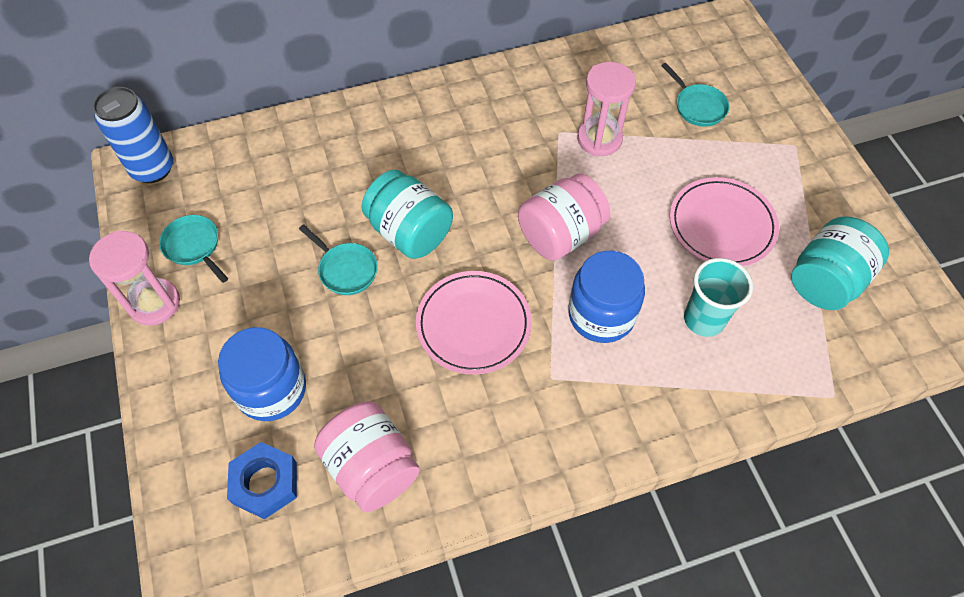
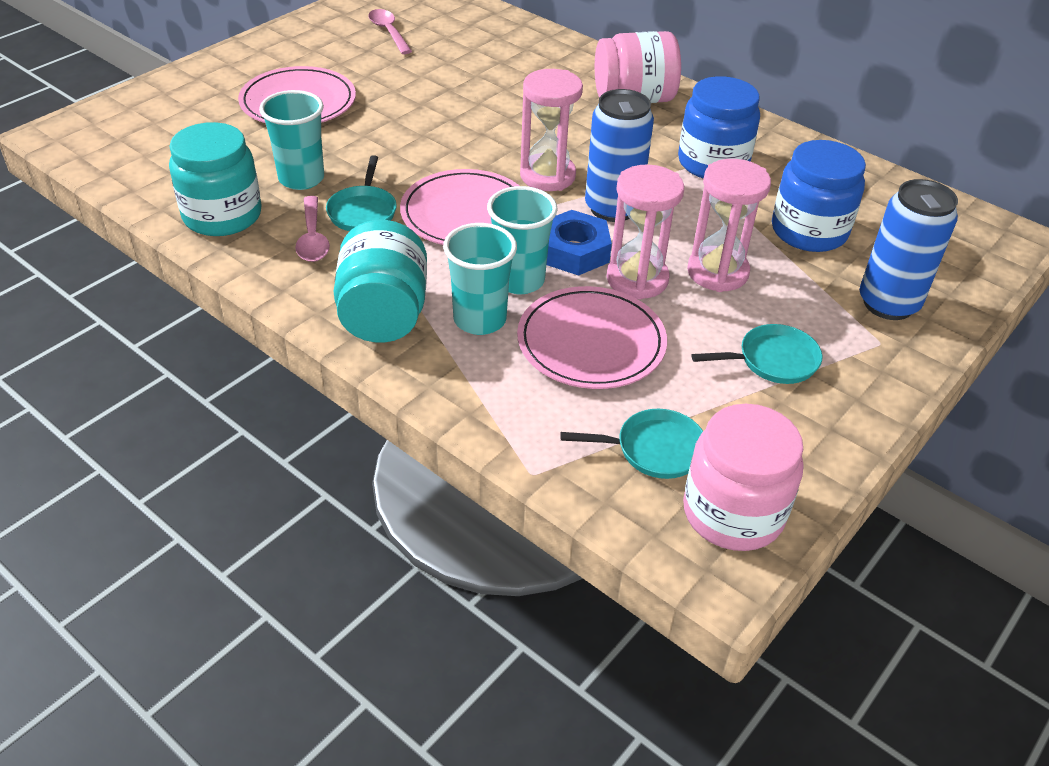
blue can: [93,87,173,183] = 1 -> [585,89,654,222] [859,179,958,320] = 2
pink hourglass: [89,230,180,326] [577,62,636,156] = 2 -> [520,69,583,191] [606,164,684,300] [687,159,771,292] = 3
pink plate: [416,271,532,374] [670,177,779,266] = 2 -> [238,66,356,123] [400,169,519,245] [517,286,667,389] = 3
pink spoon: none = 0 -> [295,196,330,262] [368,9,412,54] = 2
turquoise cup: [684,258,753,337] = 1 -> [259,90,324,190] [443,223,517,335] [487,186,558,294] = 3

